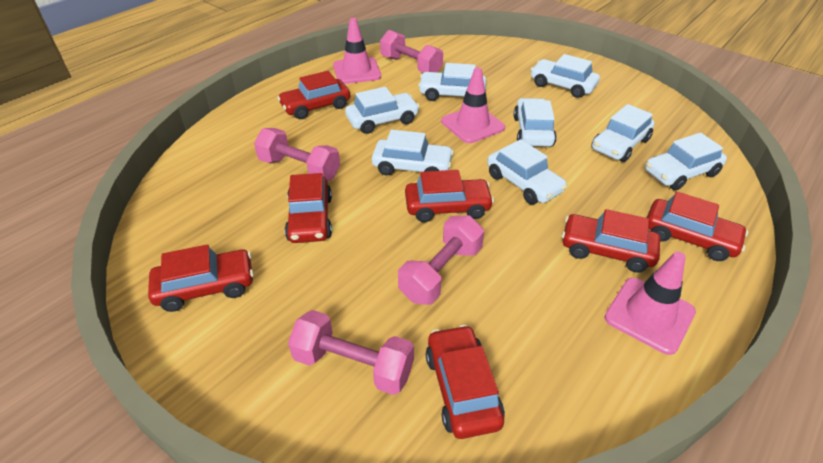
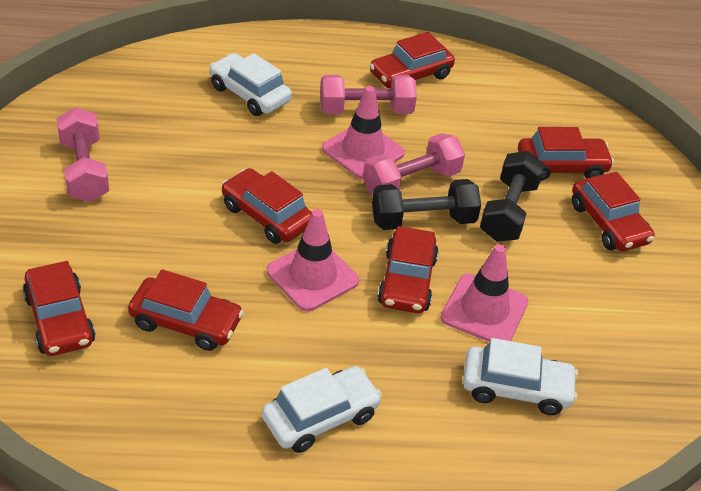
black dumbbell: none = 0 -> [372,179,481,230] [480,151,545,242] = 2
pink dumbbell: [254,128,340,181] [288,310,414,395] [380,30,443,73] [398,216,484,305] = 4 -> [56,107,109,202] [320,75,417,114] [363,133,465,195] = 3
white car: [345,87,420,134] [372,130,454,175] [418,63,486,101] [487,139,567,205] [514,98,557,147] [530,54,600,98] [591,104,655,162] [645,132,727,190] = 8 -> [209,53,292,116] [262,366,382,453] [463,338,578,415] = 3

